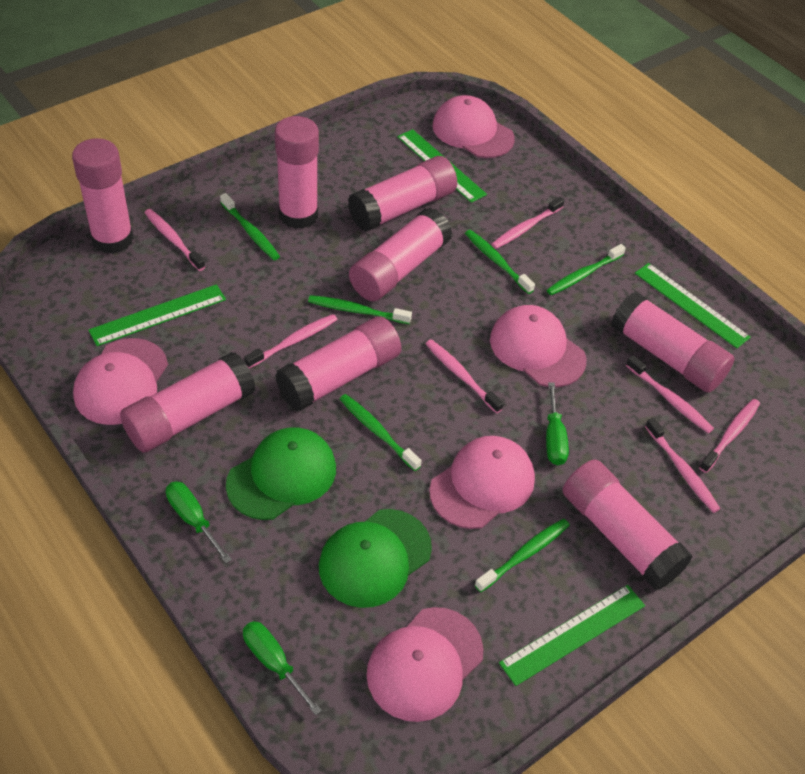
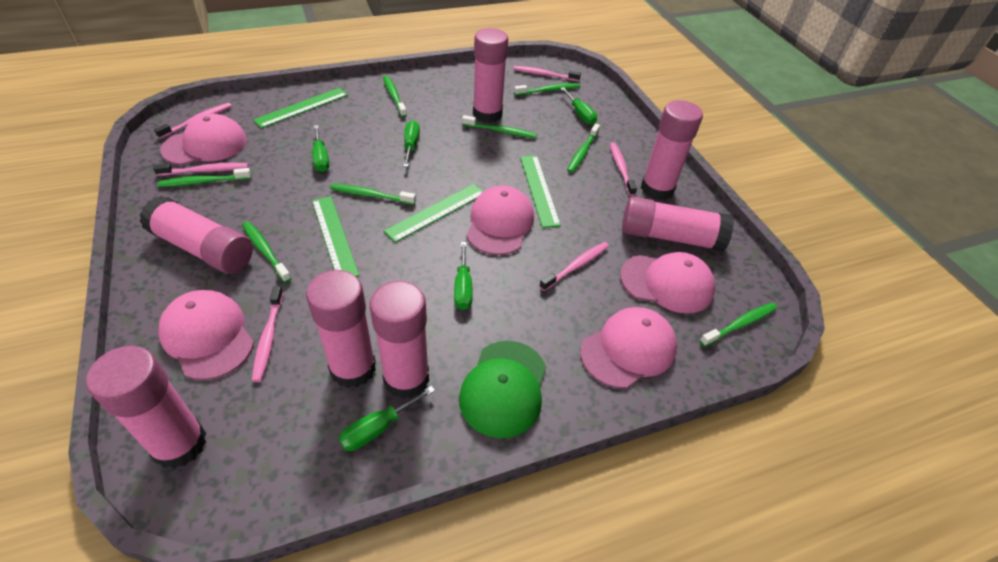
green cap: [226,427,336,520] [319,509,432,608] = 2 -> [459,341,546,438] = 1
green screwdriver: [166,481,232,563] [243,621,322,715] [546,382,569,465] = 3 -> [312,125,329,172] [339,386,435,451] [403,120,420,167] [454,242,473,310] [560,87,597,125] = 5
green toothbrush: [220,193,280,260] [308,295,412,324] [340,394,422,471] [465,230,535,294] [475,519,570,592] [547,244,626,295] = 6 -> [157,168,251,187] [242,221,292,283] [330,184,416,205] [383,75,407,117] [462,115,537,139] [514,83,580,96] [567,124,600,173] [700,302,778,347] = 8
pink glue stick: [72,138,134,254] [120,352,255,453] [275,116,319,229] [275,316,401,411] [348,156,457,232] [349,208,452,301] [563,459,693,590] [611,292,735,393] = 8 -> [86,346,206,469] [139,196,253,274] [306,270,376,388] [370,281,429,399] [473,28,508,123] [622,197,734,251] [641,100,703,200] = 7
pink toothbrush: [144,209,205,271] [244,314,337,369] [426,339,504,413] [491,197,565,249] [626,355,714,433] [645,417,720,513] [699,399,760,473] = 7 -> [153,163,248,176] [154,103,232,139] [252,286,283,382] [513,66,581,82] [539,242,609,291] [610,143,637,196] = 6

